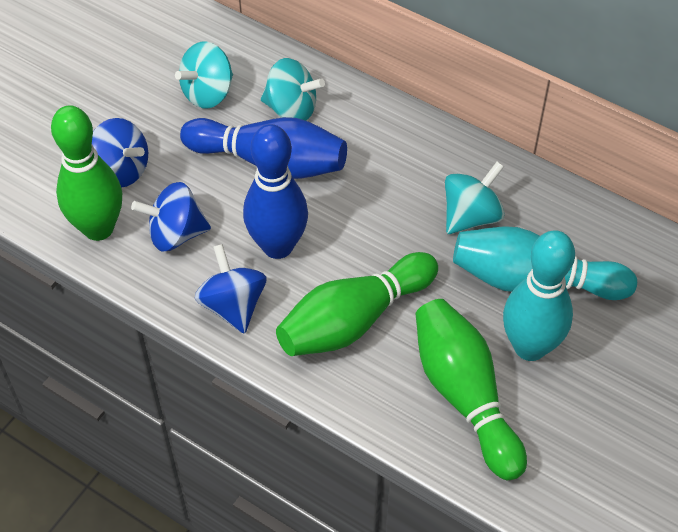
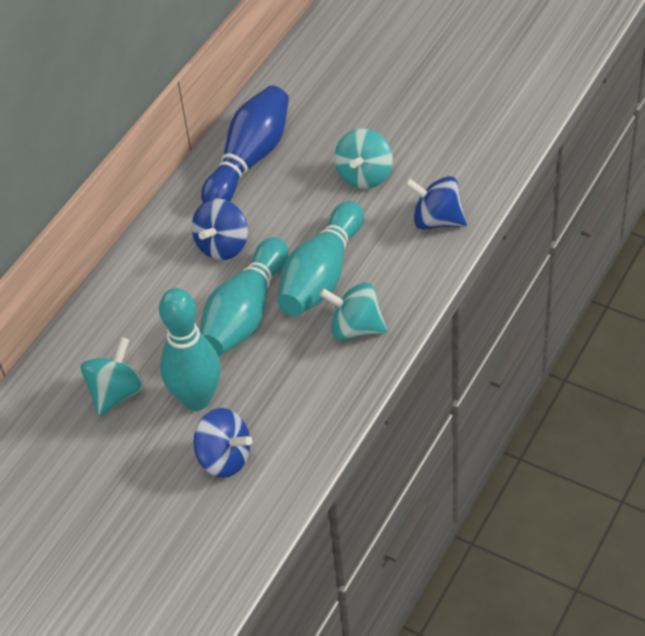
blue bowling pin: [180,117,347,179] [243,124,308,259] = 2 -> [201,86,289,203] = 1
green bowling pin: [51,105,122,241] [276,252,438,356] [416,299,527,480] = 3 -> none = 0
turquoise bowling pin: [453,226,637,300] [503,230,575,361] = 2 -> [159,288,221,411] [200,237,288,356] [277,201,364,316] = 3

